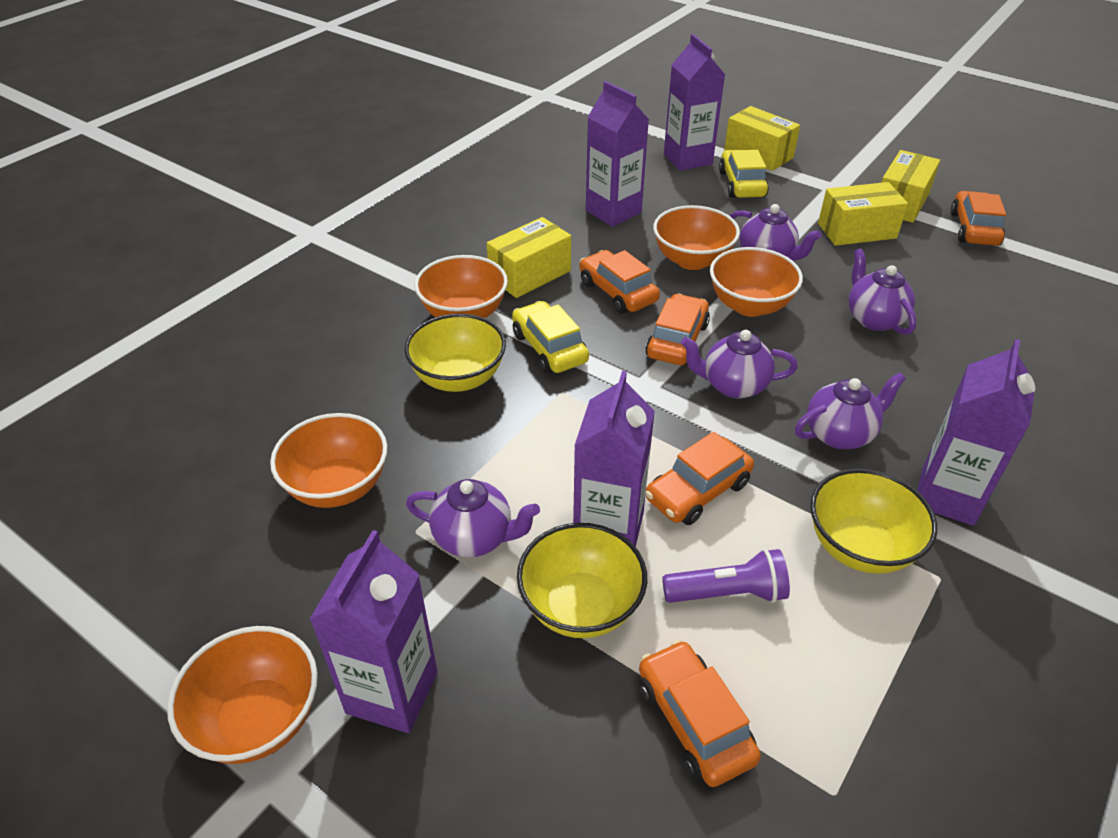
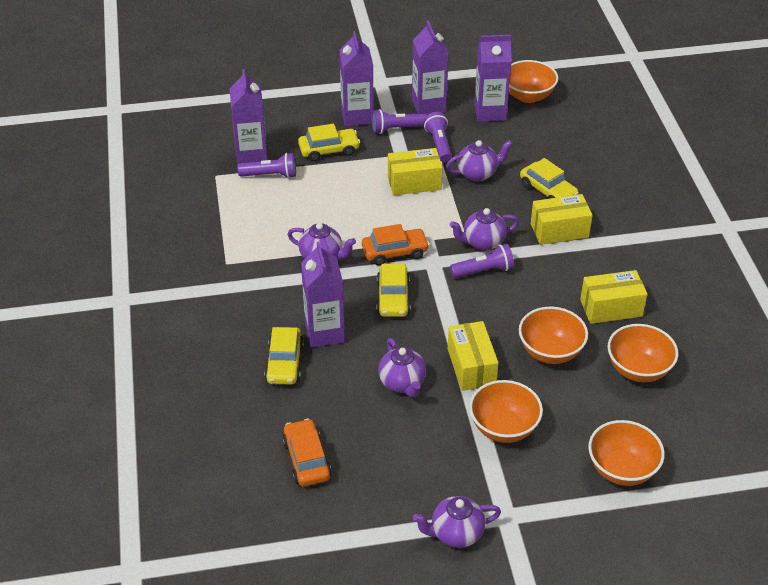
orange car: [580,250,660,314] [639,640,761,787] [645,294,710,365] [646,432,754,525] [951,191,1006,246] = 5 -> [282,418,332,486] [362,224,430,265] = 2
purple flashlight: [662,549,790,603] = 1 -> [237,153,296,178] [372,109,427,134] [424,112,452,162] [450,244,514,278] = 4
yellow bowl: [404,314,506,392] [517,523,647,638] [810,469,937,574] = 3 -> none = 0
yellow car: [512,301,589,373] [719,149,769,198] = 2 -> [264,327,304,384] [298,124,360,161] [376,264,411,317] [520,158,579,199] = 4

